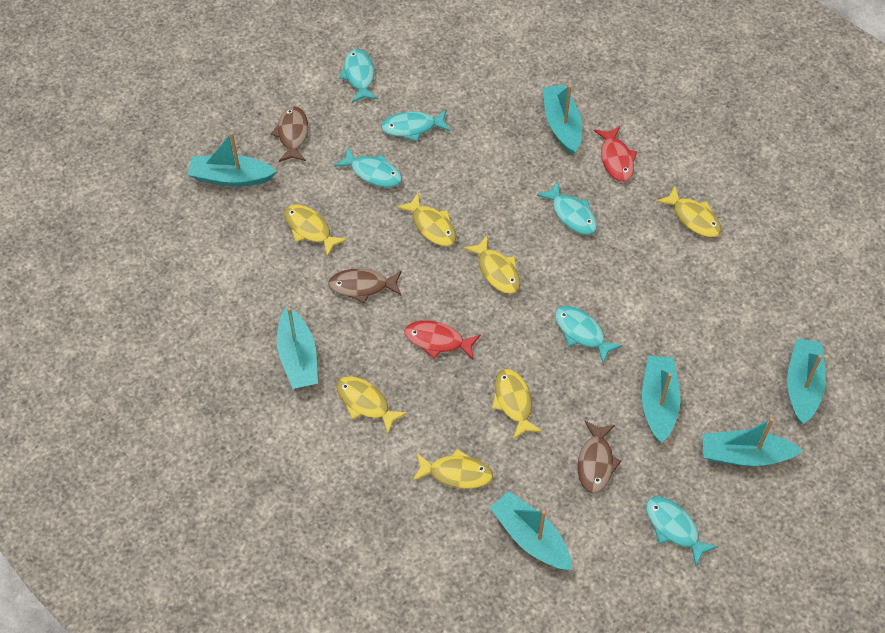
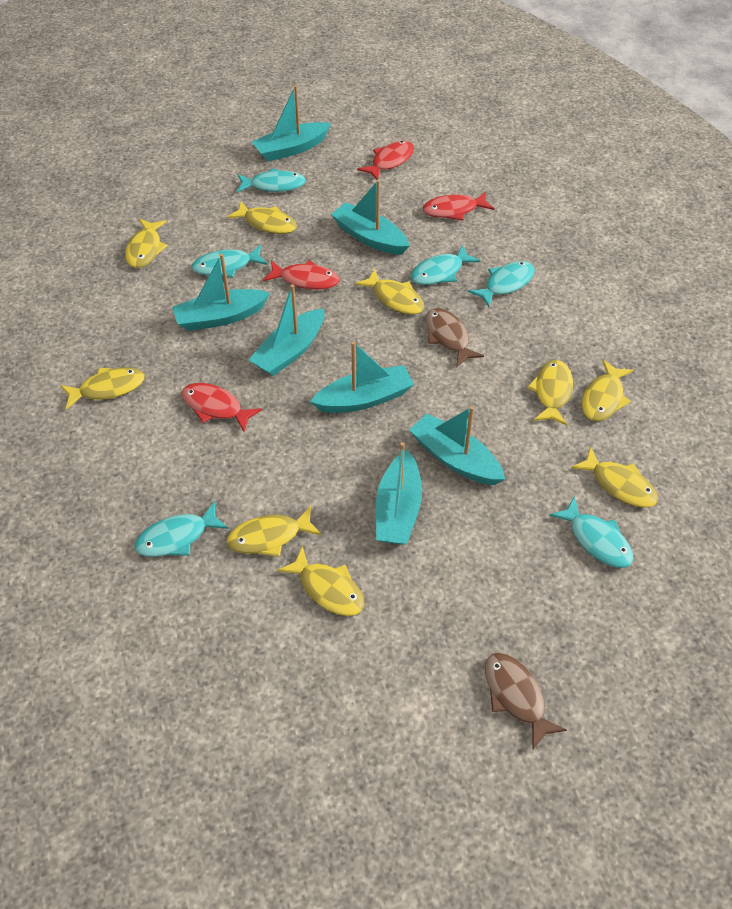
brown fish: [271,106,308,162] [328,269,402,304] [578,421,621,493] = 3 -> [426,308,484,367] [485,653,567,749] = 2
red fish: [405,321,481,360] [594,126,637,182] = 2 -> [182,383,262,432] [263,260,339,290] [357,141,414,180] [423,192,494,221] = 4
yellow fish: [284,204,347,257] [337,376,408,434] [397,193,456,246] [412,449,493,489] [464,236,521,294] [492,369,542,440] [656,186,721,237] = 7 -> [60,367,145,410] [125,219,168,268] [227,201,297,234] [227,506,321,557] [277,546,364,616] [355,269,424,315] [527,360,573,426] [571,447,658,508] [582,360,633,421] = 9

